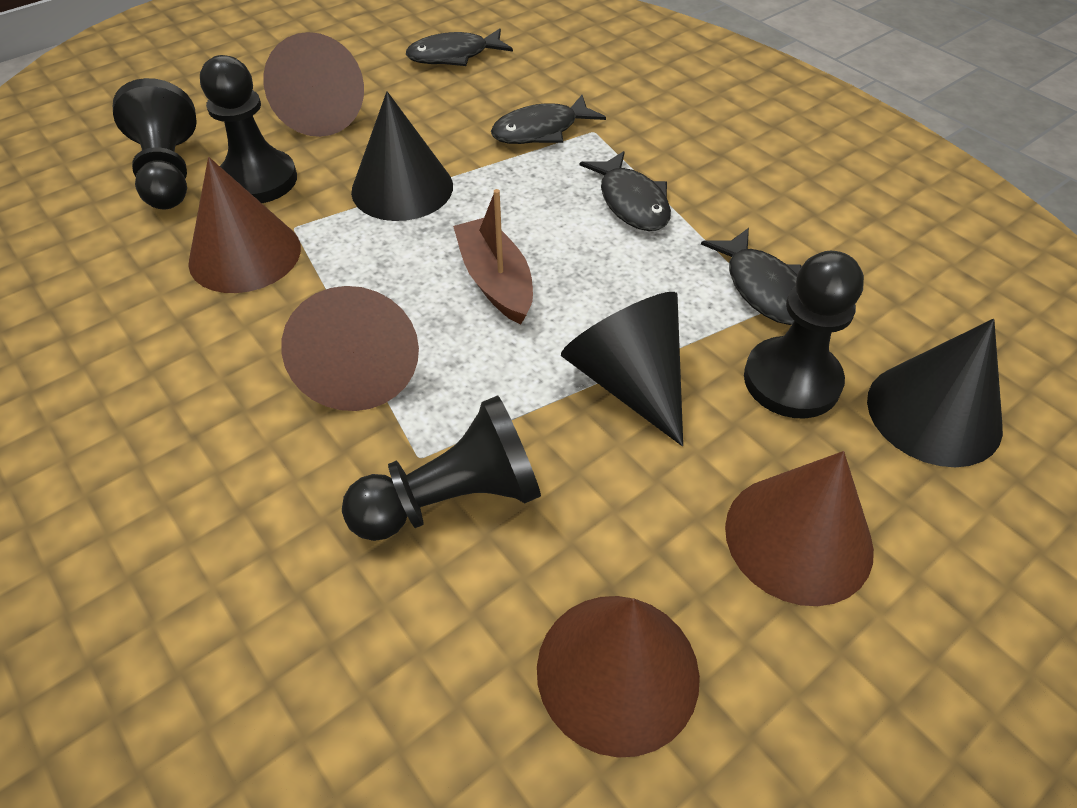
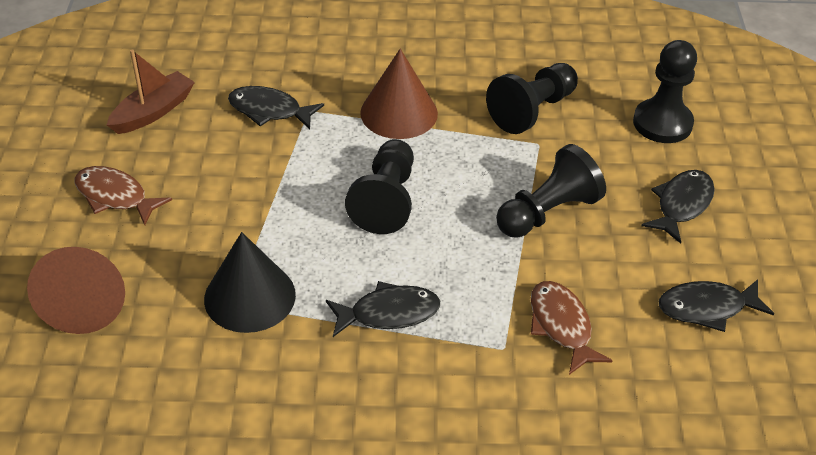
black cone: [351,91,453,221] [561,292,683,446] [867,319,1003,467] = 3 -> [204,232,296,333] = 1
brown cone: [188,157,301,293] [263,32,364,137] [281,286,419,411] [537,596,700,758] [725,451,874,606] = 5 -> [27,247,125,334] [360,49,438,139] = 2
brown fish: none = 0 -> [75,166,172,225] [530,281,613,375] = 2

